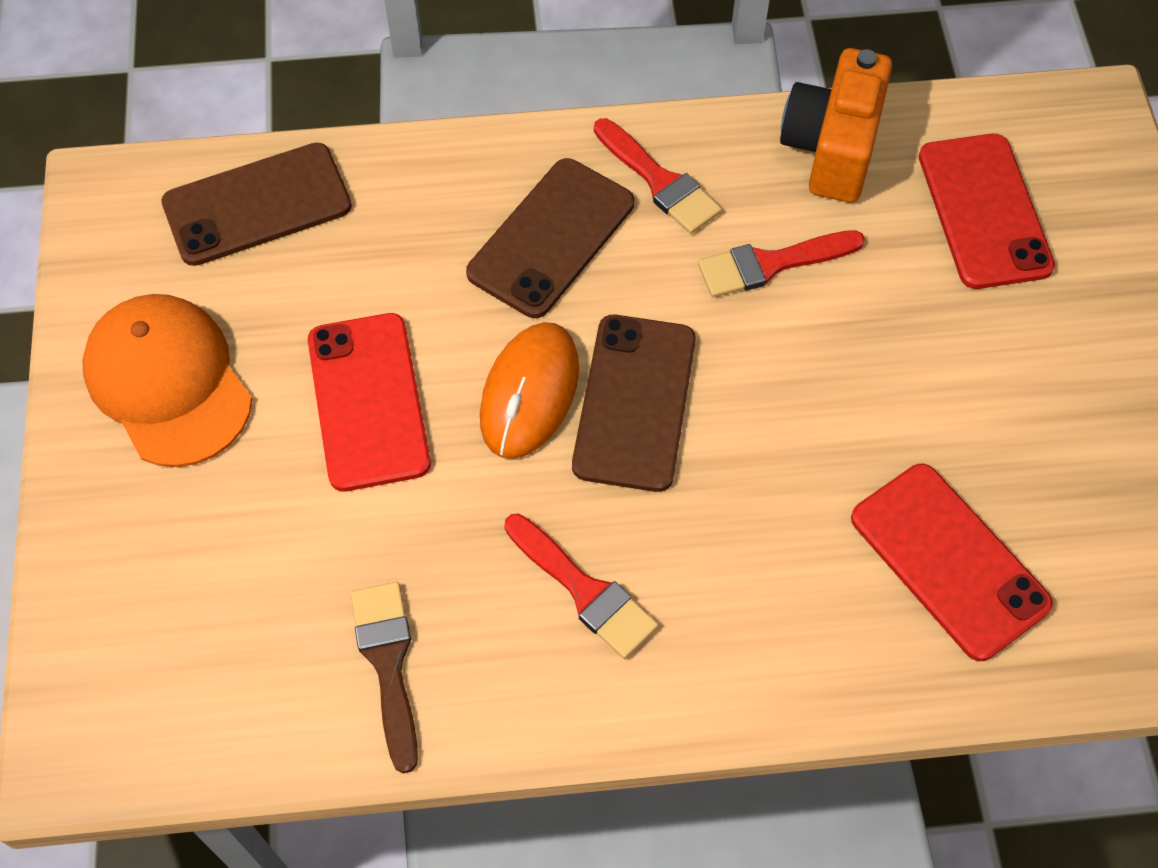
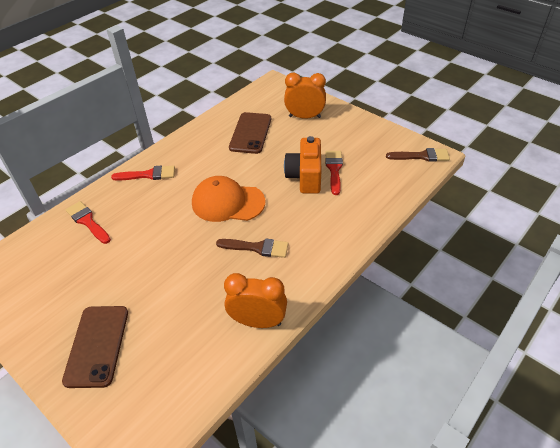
brown brush: [351,582,418,774] = 1 -> [216,239,289,258] [386,148,450,162] = 2
brown phone: [161,143,352,266] [466,158,634,318] [572,315,696,492] = 3 -> [62,306,128,388] [229,112,271,154] = 2
orange clock: none = 0 -> [224,273,287,328] [284,73,326,119] = 2
orange mouse: [480,322,579,459] = 1 -> none = 0
red phone: [308,313,431,491] [851,464,1053,661] [919,134,1055,289] = 3 -> none = 0

